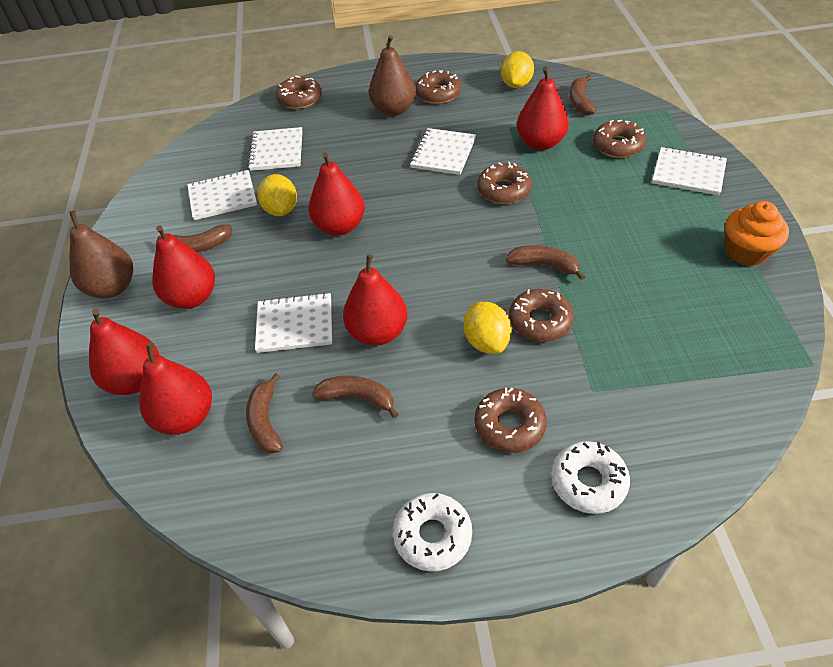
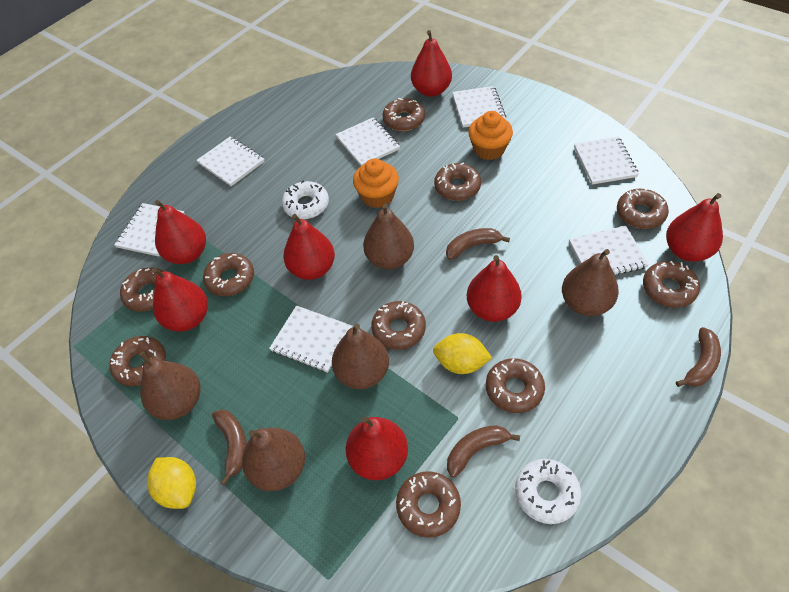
brown banana: [157,224,232,252] [246,373,283,454] [312,376,399,419] [506,245,585,280] [569,75,596,115] = 5 -> [212,410,247,486] [446,228,510,260] [447,425,520,478] [676,327,721,387] = 4
brown donut: [276,75,322,109] [415,70,461,104] [474,388,547,453] [477,162,532,204] [509,289,574,342] [593,120,646,158] = 6 -> [109,336,166,386] [120,267,163,312] [203,253,254,296] [371,301,426,350] [382,98,425,131] [396,471,461,538] [434,162,481,201] [486,358,545,413] [617,188,669,229] [643,261,700,308] = 10
brown pear: [69,211,133,298] [369,35,416,116] = 2 -> [139,351,201,420] [242,428,305,491] [332,324,389,389] [363,204,414,269] [562,249,619,316] = 5
orange cupcake: [725,201,789,266] = 1 -> [353,158,399,208] [468,111,513,160] = 2
red pear: [89,309,159,395] [139,343,212,435] [152,225,215,309] [309,152,365,236] [343,254,407,346] [517,66,569,150] = 6 -> [152,268,208,331] [155,200,206,264] [283,214,335,280] [345,416,408,480] [411,30,452,97] [467,255,522,322] [666,193,723,262] = 7
white notebook: [187,170,257,220] [248,127,302,171] [255,292,332,353] [410,128,476,175] [652,147,727,195] = 5 -> [114,203,184,256] [196,136,265,186] [269,305,353,373] [336,117,400,166] [452,86,506,128] [569,226,649,275] [574,136,639,184] = 7
yellow lemon: [257,174,297,216] [464,302,512,354] [501,51,534,88] = 3 -> [147,457,196,509] [433,333,492,374] = 2

